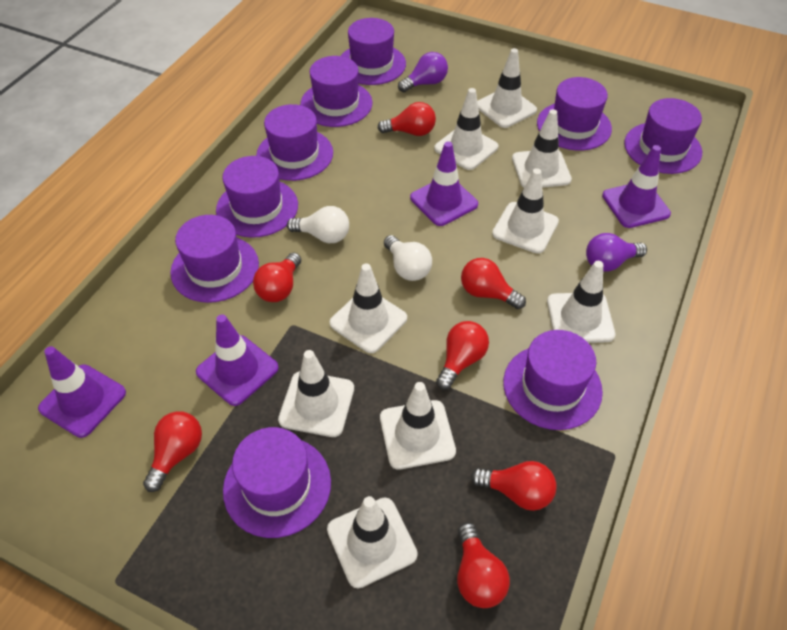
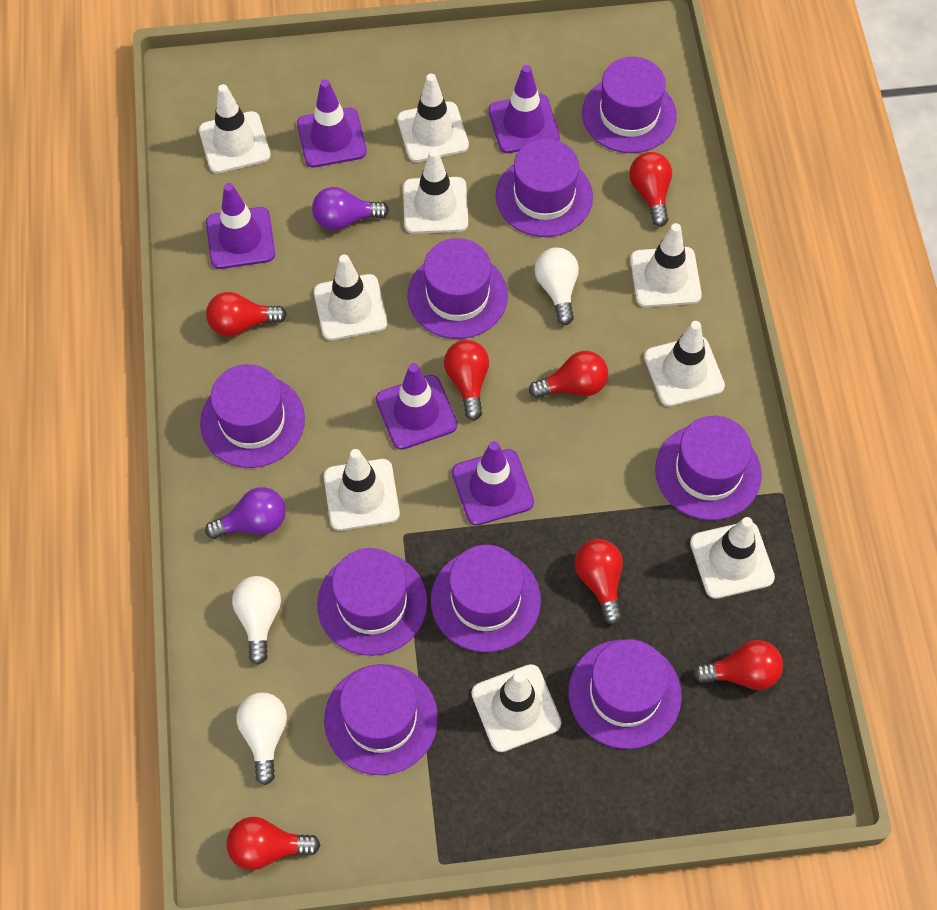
purple traffic cone: [38,346,126,438] [196,314,279,406] [410,141,478,226] [602,145,671,228] = 4 -> [206,183,275,269] [297,79,367,167] [376,363,457,450] [452,441,534,525] [488,65,560,153] = 5
white light bulb: [287,206,349,243] [384,235,432,281] = 2 -> [232,576,281,665] [236,692,287,785] [535,248,579,325] = 3

